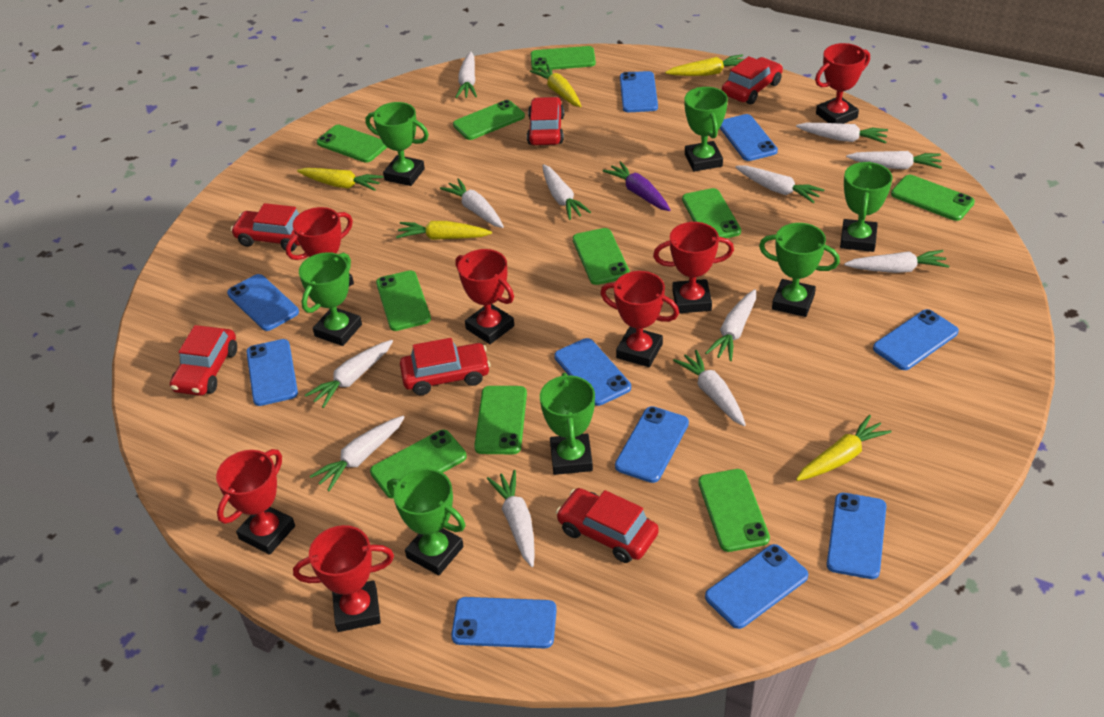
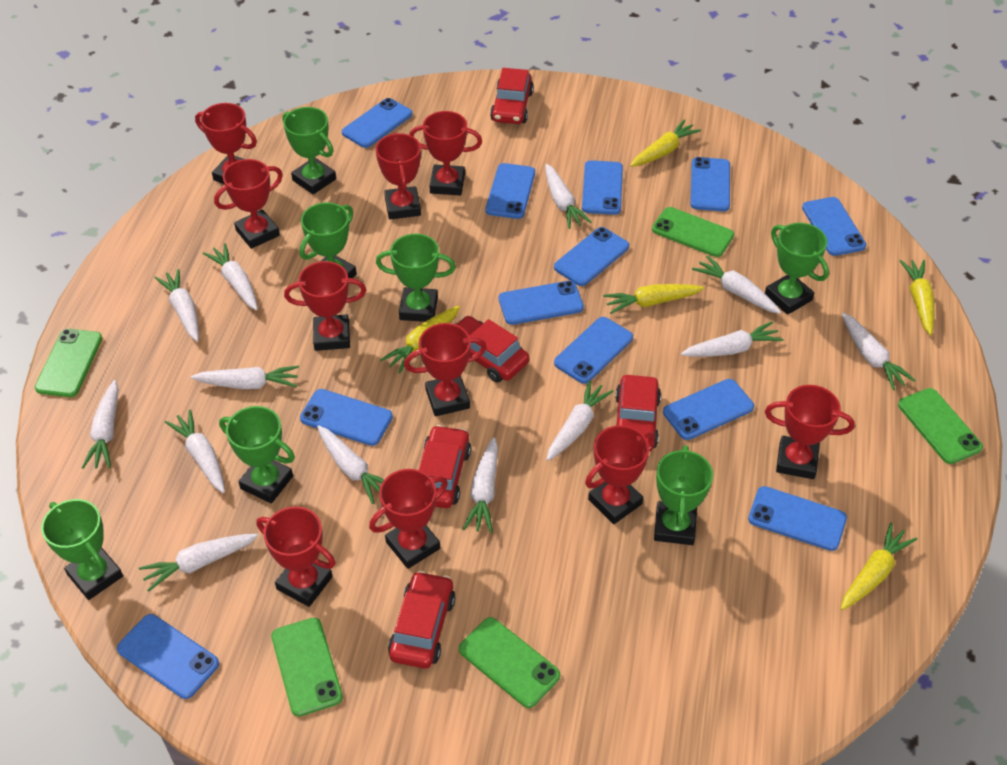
blue phone: [227,274,299,331] [246,339,298,406] [451,597,557,648] [554,338,631,406] [615,406,689,483] [620,71,658,112] [705,544,808,629] [720,114,778,161] [827,493,886,579] [873,309,959,370] = 10 -> [117,614,219,699] [300,389,393,446] [342,98,412,148] [486,163,535,219] [499,281,584,325] [554,227,629,286] [554,317,633,384] [582,160,623,215] [663,379,754,440] [690,157,730,211] [748,486,847,551] [802,197,866,256] = 12
green phone: [317,125,387,163] [370,430,467,499] [376,270,431,331] [453,100,525,140] [474,386,527,454] [531,46,596,71] [573,228,630,285] [682,188,741,238] [698,469,770,552] [891,175,975,221] = 10 -> [35,329,102,397] [271,618,343,717] [459,617,560,708] [652,207,734,257] [898,388,983,464] = 5
purple carrot: [603,161,671,211] = 1 -> none = 0
red car: [170,325,237,396] [231,203,300,252] [400,338,490,395] [527,97,564,145] [556,488,659,563] [722,56,783,104] = 6 -> [388,571,455,669] [418,425,471,508] [456,316,529,383] [490,68,534,124] [615,375,661,451] = 5
red trophy: [216,449,295,555] [286,207,354,286] [293,525,394,632] [455,249,514,344] [600,271,679,367] [653,222,734,313] [815,43,870,124] = 7 -> [195,103,257,184] [214,159,283,249] [257,506,336,607] [284,261,366,351] [369,469,448,569] [376,132,421,220] [404,323,487,416] [410,111,482,195] [585,425,654,524] [765,385,855,479] = 10
white carrot: [305,340,393,408] [310,416,405,491] [440,178,504,228] [455,52,477,98] [487,470,535,567] [542,164,591,220] [673,350,746,426] [705,289,756,361] [735,165,824,203] [796,123,888,144] [844,250,949,273] [846,151,942,169] = 12 -> [82,380,119,469] [139,534,258,592] [154,269,199,342] [165,409,225,493] [191,366,299,389] [203,243,258,310] [317,425,384,504] [463,437,498,533] [545,164,592,229] [546,380,614,461] [681,321,783,357] [692,255,781,314] [842,313,915,390] = 13

